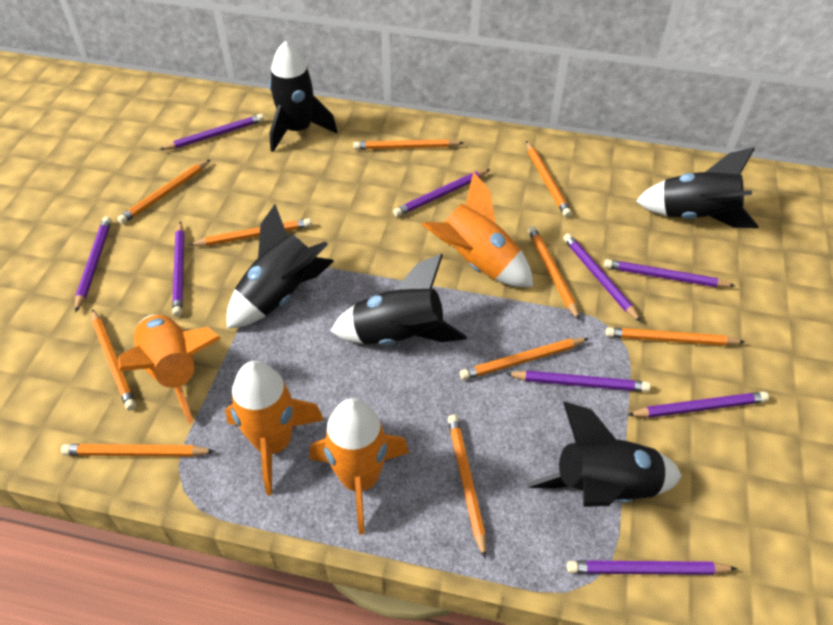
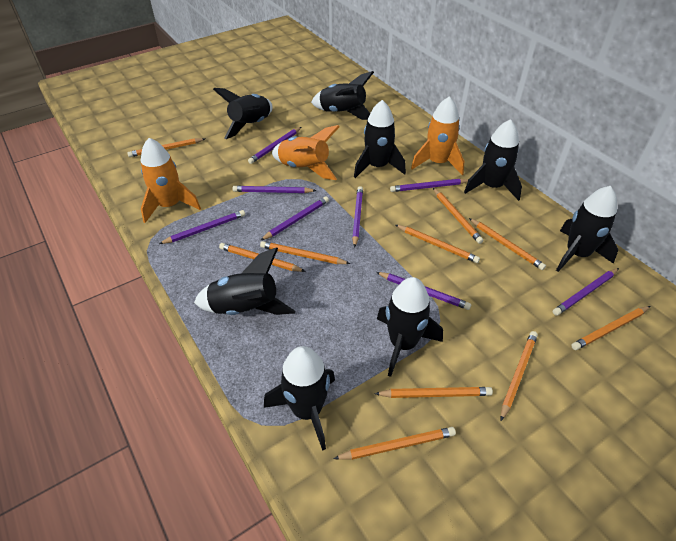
black rocket: [227,204,334,328] [269,41,338,152] [331,254,467,345] [527,402,682,507] [636,147,758,228] = 5 -> [194,247,295,315] [213,88,273,139] [264,346,335,451] [311,71,374,120] [354,100,406,178] [377,277,443,377] [464,119,522,201] [556,186,618,272] = 8
orange rocket: [118,315,221,423] [225,361,324,495] [310,398,409,535] [422,171,533,287] = 4 -> [141,138,201,223] [272,125,340,180] [411,96,464,175] = 3
purple pencil: [75,216,112,313] [159,114,264,150] [172,221,185,316] [393,169,490,217] [506,370,651,392] [563,233,641,322] [567,560,737,575] [604,259,735,287] [627,392,769,418] = 9 -> [159,210,245,244] [232,186,317,193] [248,127,301,164] [260,196,329,241] [352,186,363,248] [376,272,471,310] [390,179,468,192] [553,268,619,316] = 8

